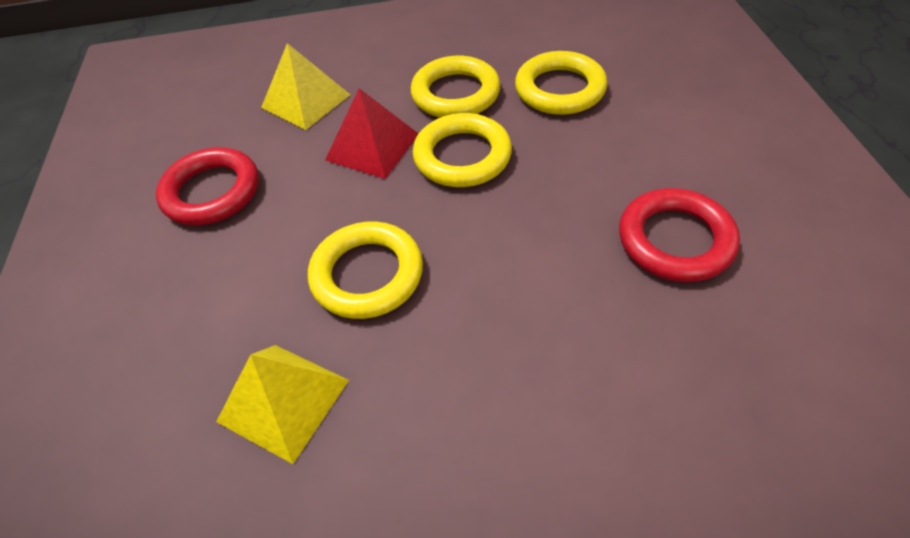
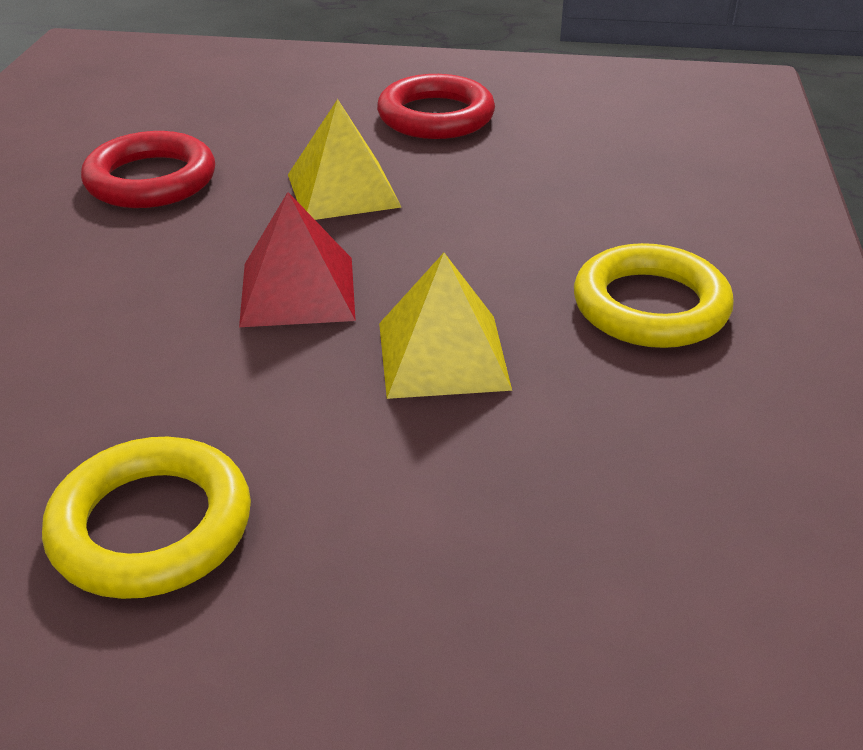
yellow ring: [308,222,423,319] [411,56,500,118] [413,113,512,187] [515,51,607,115] = 4 -> [42,437,251,599] [574,243,734,348] = 2

